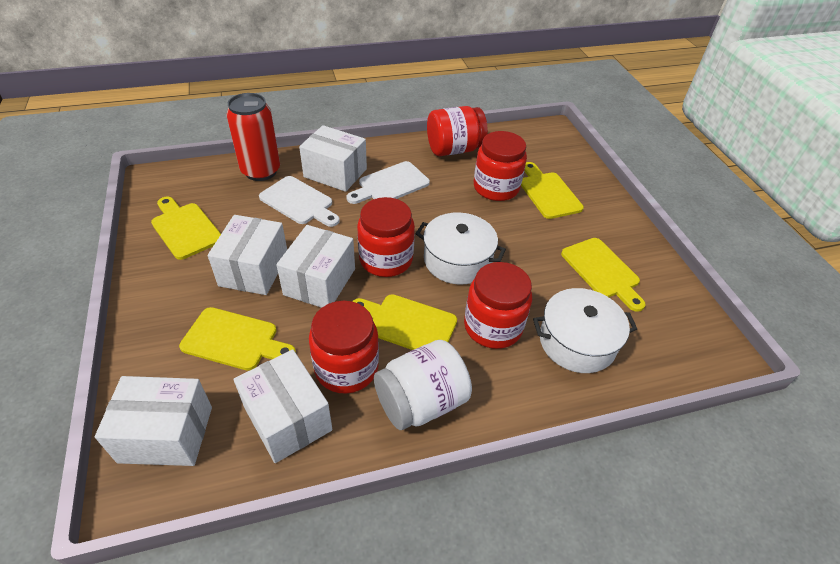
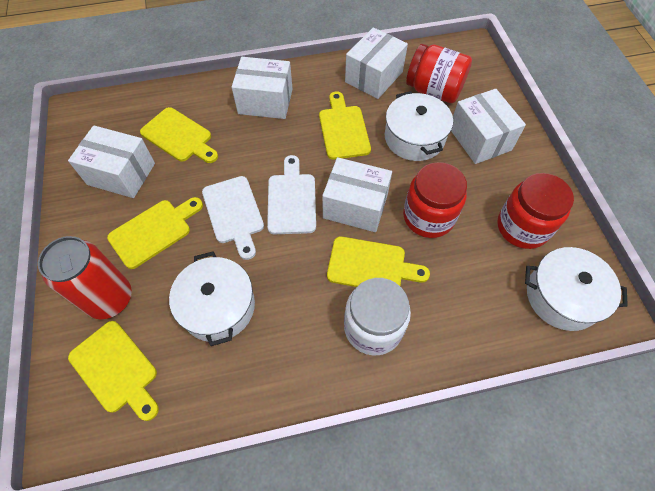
red jar: [309,301,379,394] [357,197,415,277] [427,106,488,156] [464,262,532,349] [474,131,527,201] = 5 -> [403,162,467,238] [406,44,472,103] [497,173,574,249] = 3
white pot: [415,212,506,285] [533,288,637,373] = 2 -> [169,251,255,346] [385,91,453,161] [525,247,628,331] = 3

